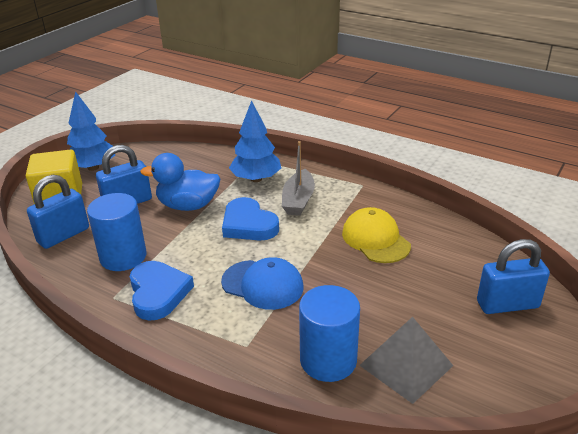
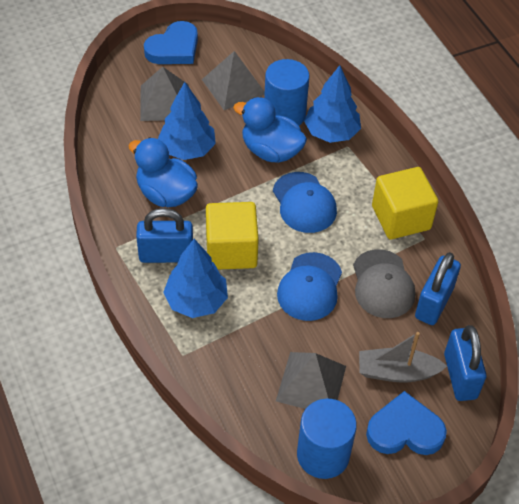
blue cap: [221,257,304,310] = 1 -> [273,172,337,233] [277,252,342,321] = 2
blue duck: [140,153,220,211] = 1 -> [128,137,198,207] [233,97,307,163] = 2
blue tree: [67,91,115,171] [229,100,281,182] = 2 -> [158,82,216,160] [163,239,228,318] [304,65,361,143] = 3
grey cap: none = 0 -> [353,249,415,318] = 1
grey pyramid: [359,317,453,404] = 1 -> [140,67,189,121] [202,51,265,110] [276,352,346,409] = 3
yellow cap: [342,207,411,263] = 1 -> none = 0
yellow cube: [26,149,82,204] = 1 -> [206,202,259,270] [372,167,438,239] = 2

